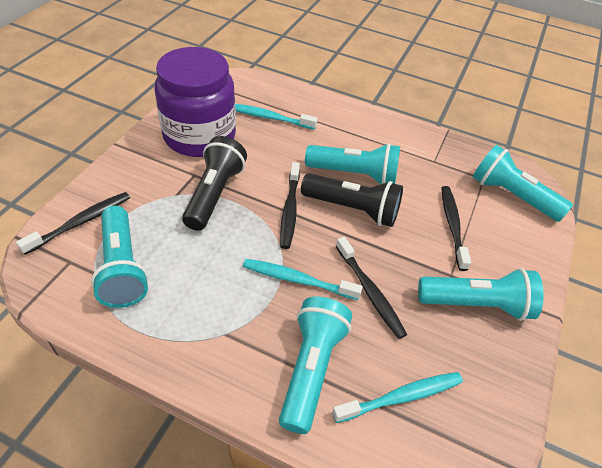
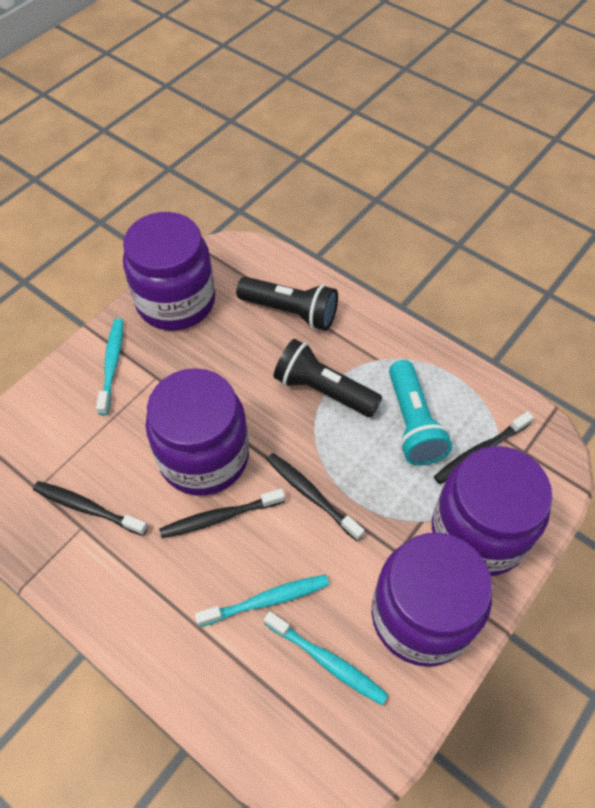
purple jar: [154,47,236,157] = 1 -> [123,212,215,331] [146,368,249,496] [371,533,492,667] [432,446,553,576] = 4
turquoise flashlight: [91,206,149,308] [279,296,352,434] [305,143,400,184] [418,268,544,321] [473,145,573,222] = 5 -> [389,360,452,465] = 1

